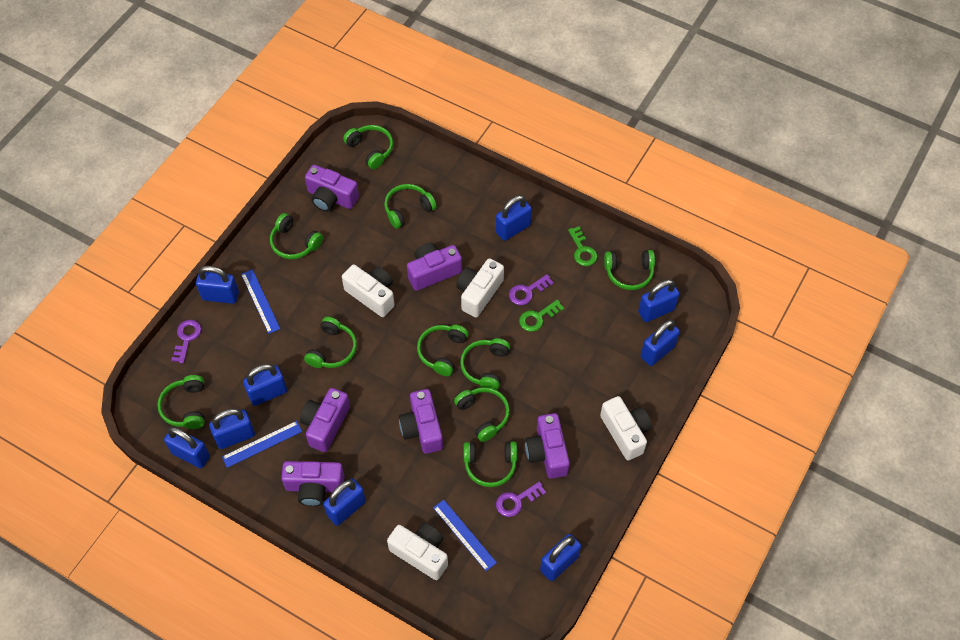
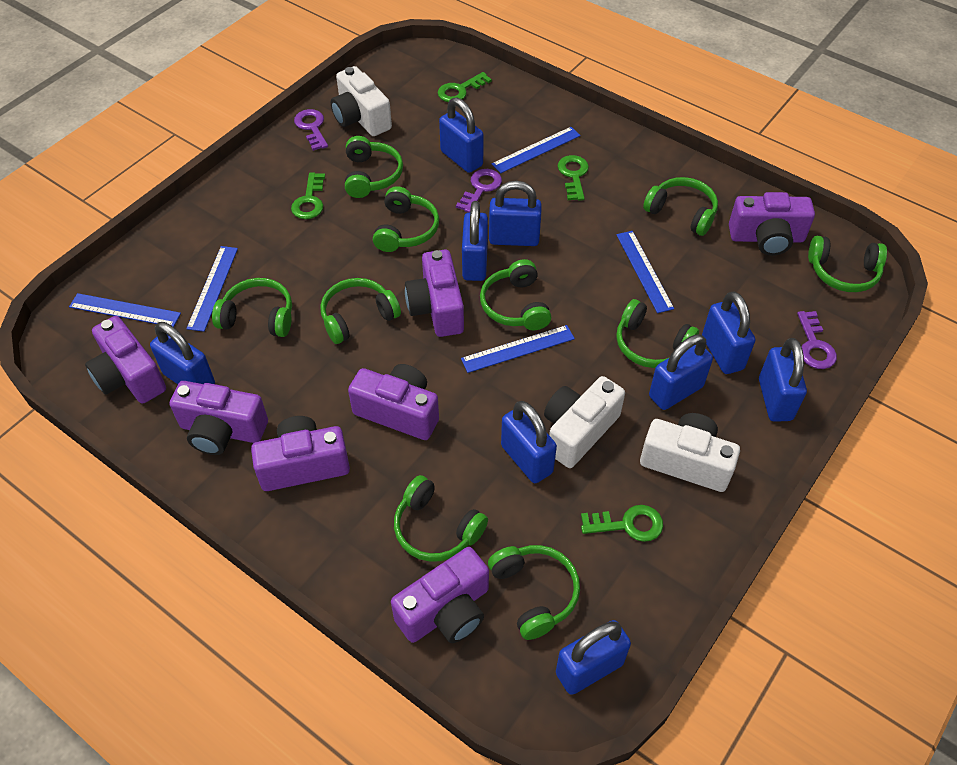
blue ruler: [222,421,302,468] [241,269,280,334] [433,500,497,571] = 3 -> [69,293,181,327] [186,246,238,332] [461,325,575,373] [492,127,581,173] [616,231,674,313] = 5
green key: [519,299,564,332] [568,226,597,266] = 2 -> [291,172,325,219] [438,72,492,102] [558,155,589,201] [581,505,663,542] = 4
purple camera: [281,461,345,506] [300,388,350,452] [305,165,359,212] [399,389,443,454] [407,243,462,291] [525,413,570,479] = 6 -> [85,316,166,404] [169,381,268,455] [251,416,350,491] [348,364,439,440] [391,547,489,643] [405,250,464,337] [729,192,815,256] = 7
white camera: [342,264,395,317] [387,523,448,580] [456,258,504,318] [600,396,652,460] = 4 -> [331,66,392,136] [544,376,625,468] [640,413,740,492] = 3

